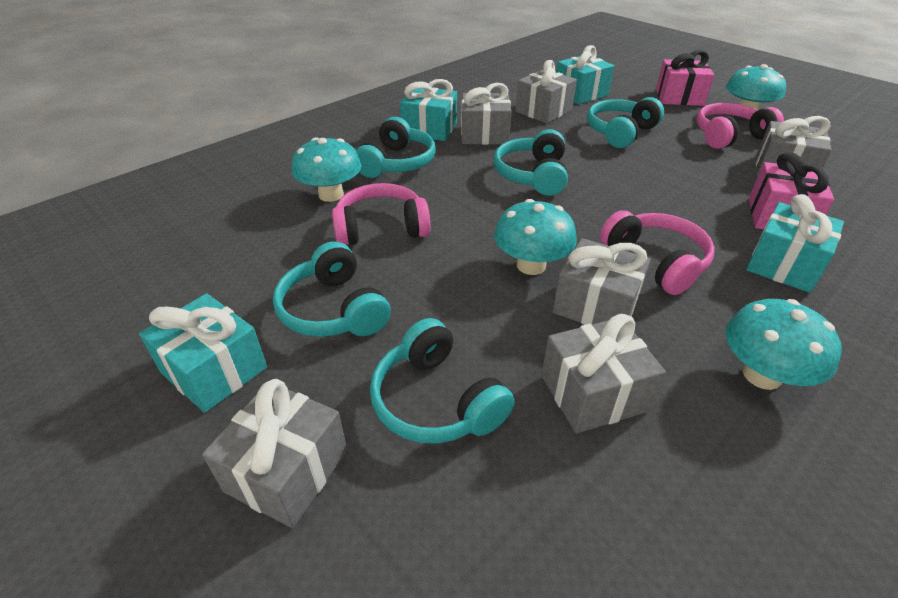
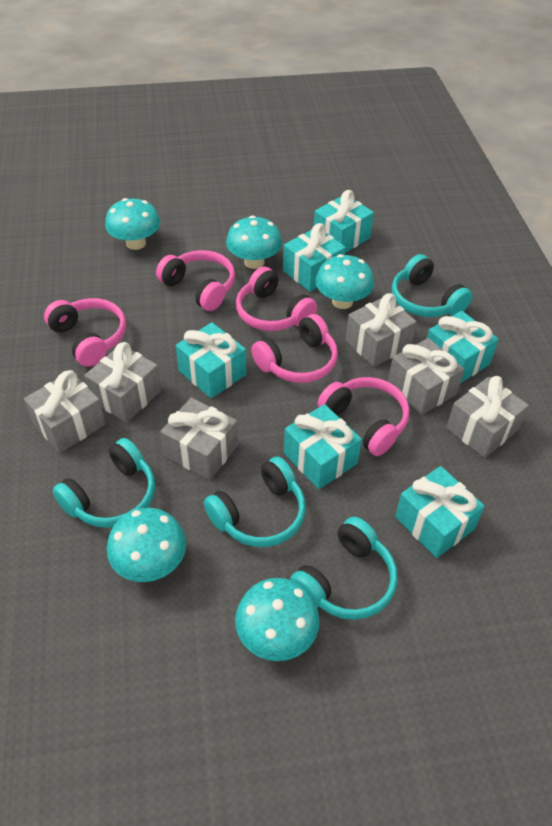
pink gift: [656,50,715,106] [749,152,834,229] = 2 -> none = 0
pink headphones: [332,183,430,245] [600,210,715,295] [697,103,784,149] = 3 -> [44,298,126,367] [156,250,235,311] [236,267,317,331] [251,314,338,383] [318,377,410,456] = 5
turquoise gift: [139,293,267,413] [400,79,457,141] [556,45,614,104] [746,194,844,293] = 4 -> [176,322,246,398] [283,223,346,292] [284,404,362,489] [314,190,374,253] [395,466,485,558] [427,311,499,383] = 6
turquoise headphones: [273,241,391,337] [356,117,436,178] [370,318,515,443] [494,129,568,196] [587,97,664,148] = 5 -> [53,438,155,528] [204,457,306,547] [290,517,398,620] [392,254,472,317] = 4
turquoise mushroom: [291,137,362,202] [494,199,577,275] [725,299,842,390] [726,64,786,110] = 4 -> [105,198,160,250] [107,508,186,582] [226,215,282,269] [235,578,320,661] [315,254,374,309] = 5

